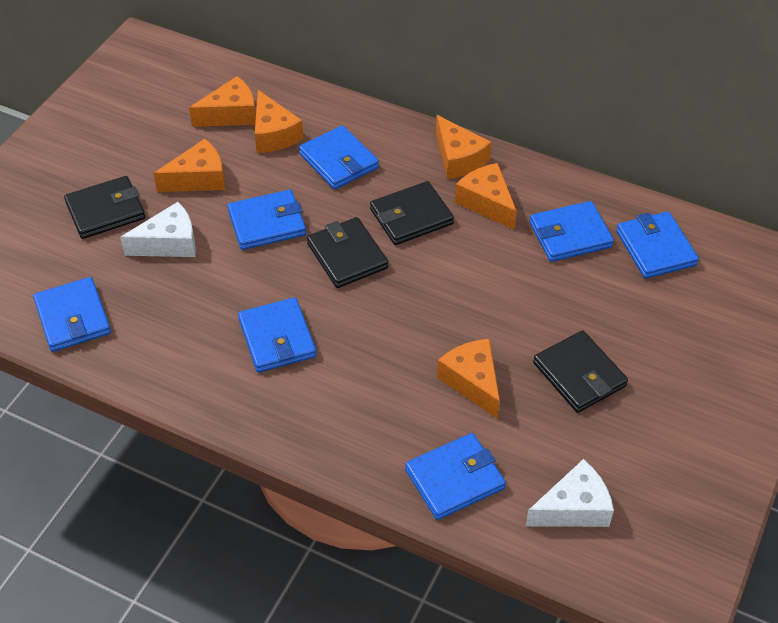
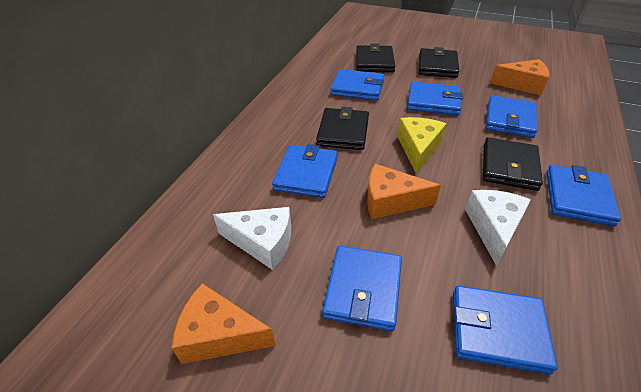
orange cheese: [153,139,225,192] [189,76,256,127] [255,90,304,153] [436,115,491,179] [437,339,500,419] [455,163,517,230] = 6 -> [172,283,276,364] [367,164,441,219] [490,59,549,96] = 3
yellow cheese: none = 0 -> [397,117,447,174] = 1

